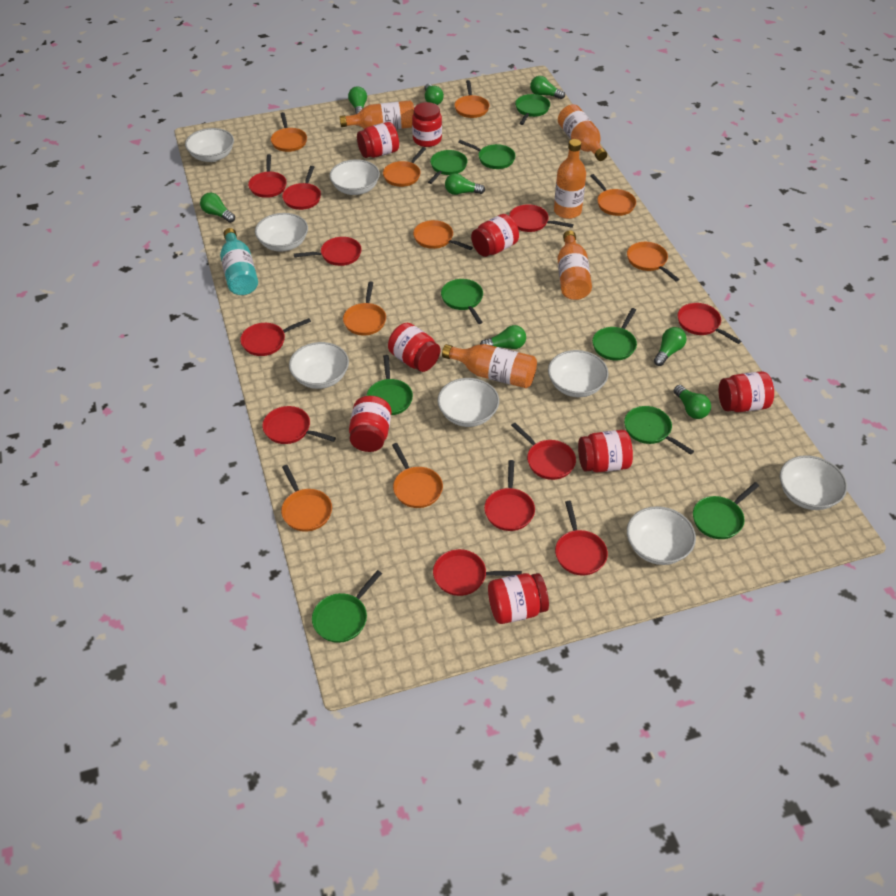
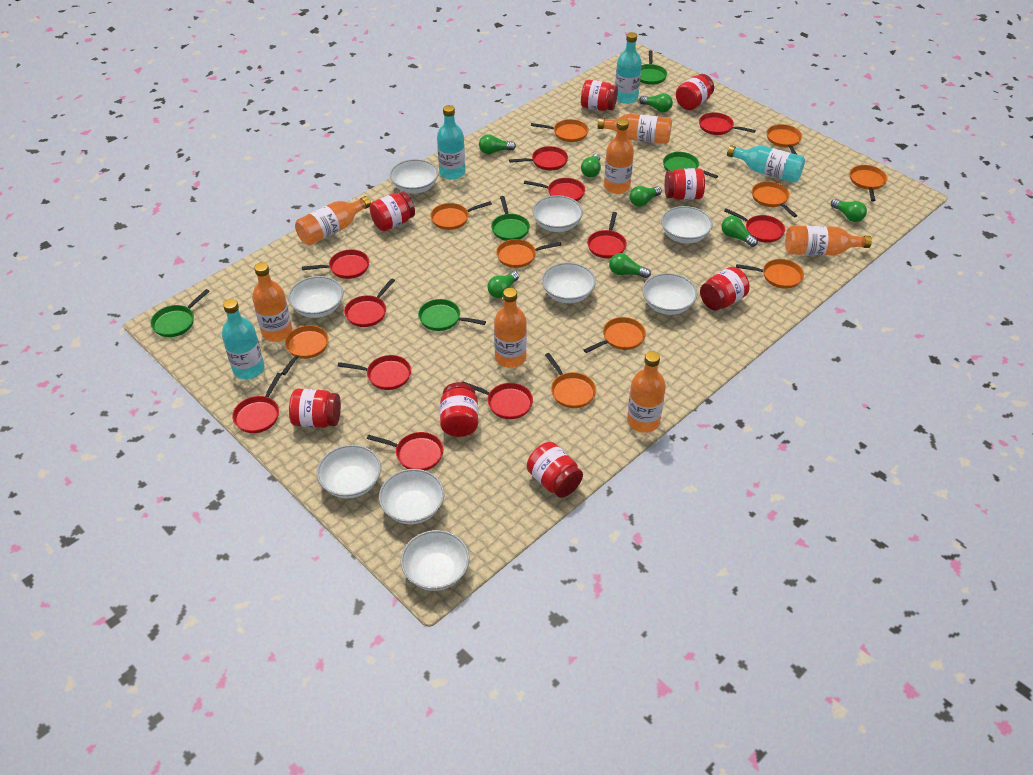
green pan: [312,570,382,643] [367,355,413,415] [428,150,468,184] [441,279,483,324] [458,140,515,169] [515,94,550,125] [592,308,637,361] [624,406,694,455] [693,482,759,539] = 9 -> [150,289,210,337] [418,299,486,331] [491,196,530,241] [640,50,667,85] [663,152,718,179] = 5
orange bottle: [340,101,414,129] [442,344,537,388] [554,139,586,219] [558,104,607,161] [558,230,592,300] = 5 -> [252,262,292,342] [295,196,371,246] [494,288,527,368] [598,114,672,144] [604,119,634,194] [627,351,666,433] [785,226,872,255] = 7
orange pan: [271,112,307,152] [281,465,332,532] [343,281,386,335] [383,147,426,187] [392,443,443,508] [413,220,473,250] [454,80,489,118] [590,174,636,216] [627,242,679,282] = 9 -> [281,325,329,375] [430,201,492,230] [496,239,561,268] [531,119,589,142] [545,353,596,408] [584,317,646,353] [736,259,804,289] [752,181,798,217] [767,124,802,155] [850,165,887,201] = 10
turquoise bottle: [220,228,258,295] = 1 -> [222,299,264,379] [437,105,465,180] [615,32,642,104] [727,145,805,183] = 4
white bowl: [185,128,234,162] [255,213,308,252] [289,342,349,389] [329,159,380,195] [438,378,499,427] [548,350,609,397] [627,506,696,565] [780,455,847,510] = 8 -> [288,276,343,318] [317,445,381,499] [379,469,444,524] [390,159,438,194] [401,530,470,591] [532,195,583,232] [542,262,596,303] [642,273,697,315] [661,206,713,243] = 9

